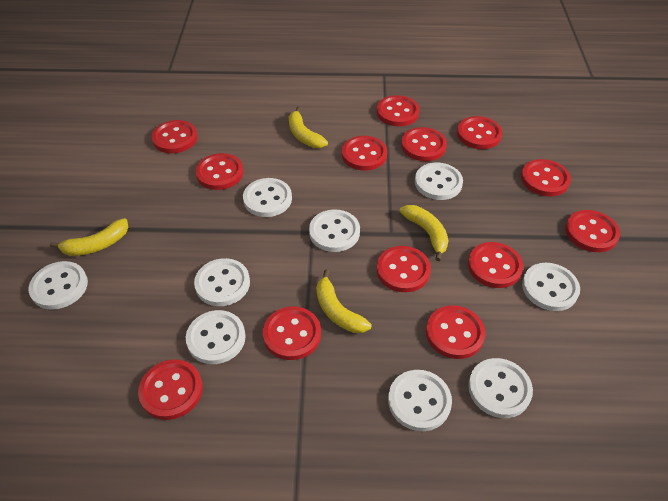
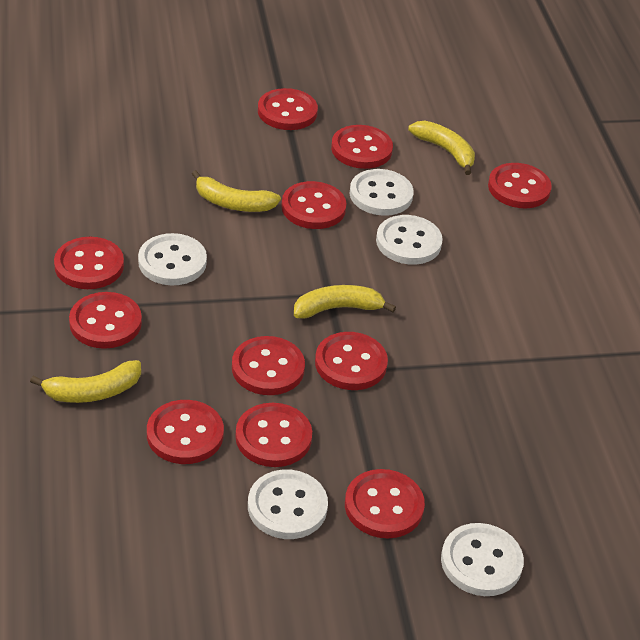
red button: [138,359,203,420] [152,120,198,153] [195,153,243,190] [263,307,321,360] [342,136,387,171] [377,95,420,126] [377,246,431,292] [401,127,447,161] [426,306,485,359] [457,116,502,149] [468,242,523,288] [521,159,571,197] [565,210,620,252] = 13 -> [54,237,124,289] [69,292,142,349] [147,400,224,464] [232,336,305,395] [235,403,312,467] [258,88,318,130] [281,181,347,229] [315,332,388,390] [331,125,393,169] [345,469,425,538] [488,163,552,208] = 11
white button: [28,261,88,310] [186,310,246,364] [194,258,250,306] [243,178,292,217] [309,209,360,252] [388,370,452,431] [415,163,463,200] [468,358,533,418] [522,263,580,311] = 9 -> [138,233,207,285] [248,470,328,539] [350,169,414,216] [376,215,443,265] [441,523,524,596] = 5

